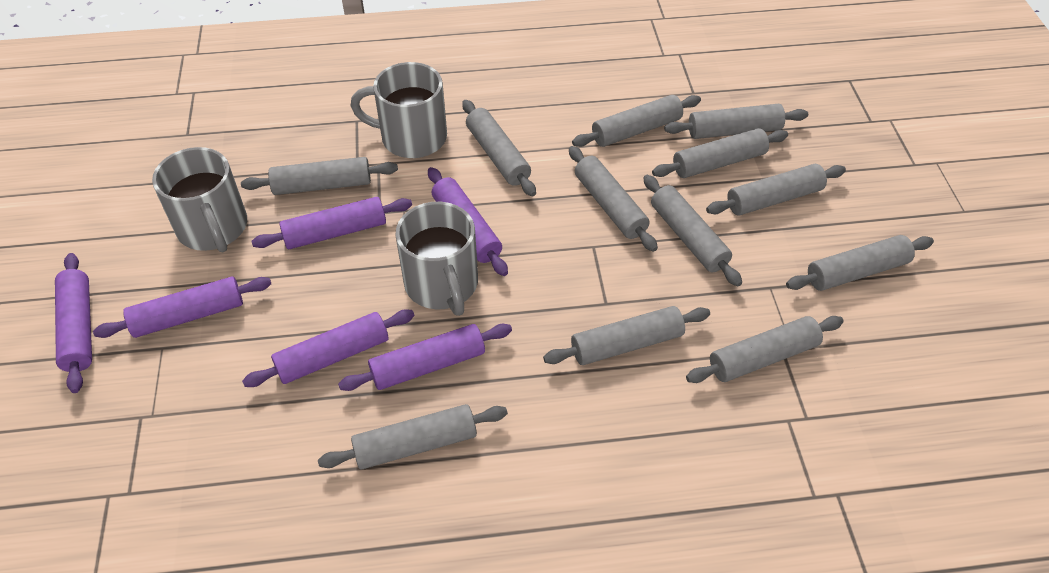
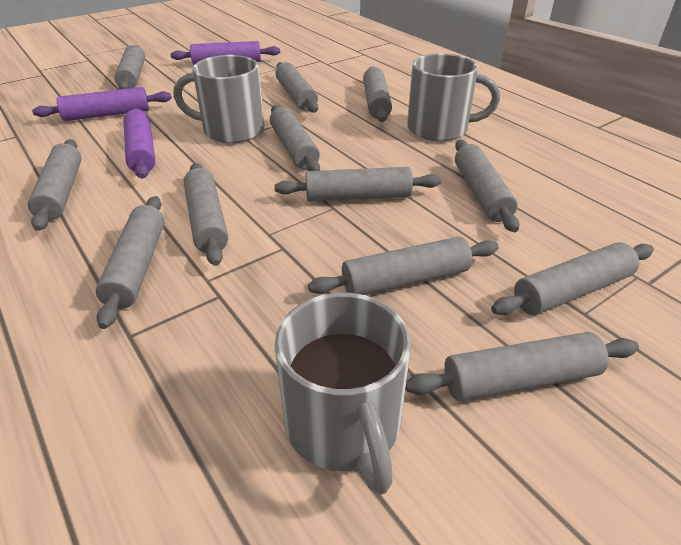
purple rolling pin: [55,253,92,393] [93,277,271,338] [242,309,415,387] [252,197,412,249] [338,324,512,391] [428,167,508,276] = 6 -> [32,87,172,121] [124,108,156,179] [171,41,280,65] = 3

